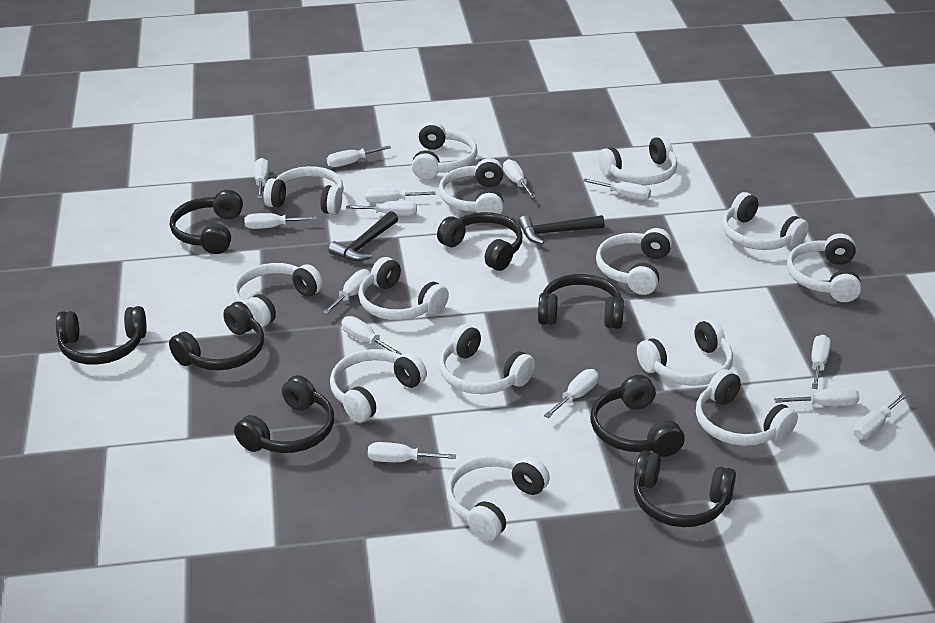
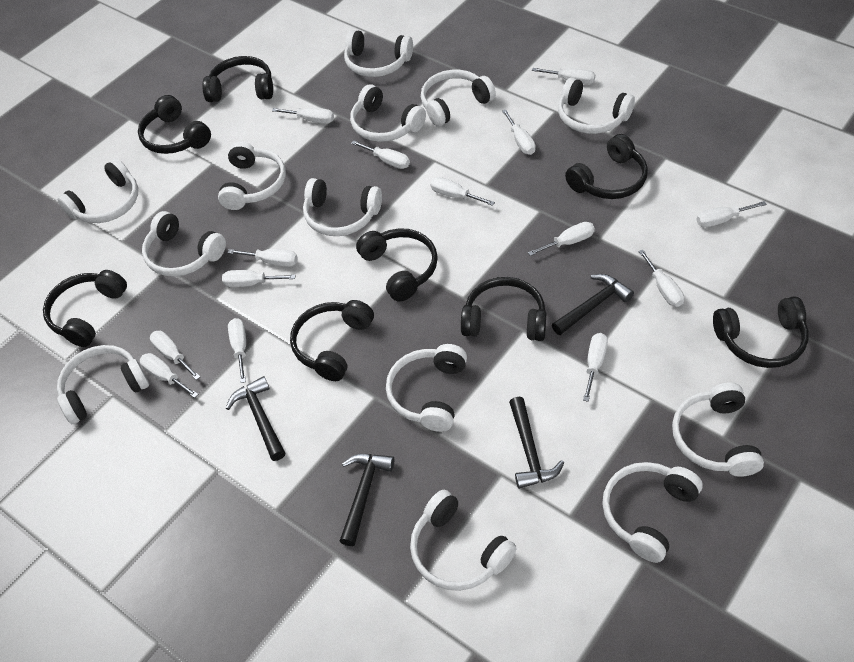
black hammer: [328,211,398,261] [518,215,604,244] = 2 -> [226,376,285,461] [340,454,394,546] [509,397,564,489] [552,274,634,335] = 4
white headphones: [233,263,323,327] [263,166,344,215] [330,349,427,423] [358,257,449,320] [411,121,477,179] [439,158,504,214] [439,324,535,394] [447,455,550,541] [596,228,672,295] [598,136,678,185] [637,319,733,386] [696,369,798,446] [722,192,809,250] [787,233,861,302] = 14 -> [57,158,138,223] [57,345,149,424] [142,211,226,277] [218,141,286,210] [303,178,382,236] [344,30,413,77] [350,84,426,142] [386,344,467,432] [410,490,517,591] [421,70,496,126] [558,78,635,134] [602,462,703,563] [672,382,764,477] = 13

